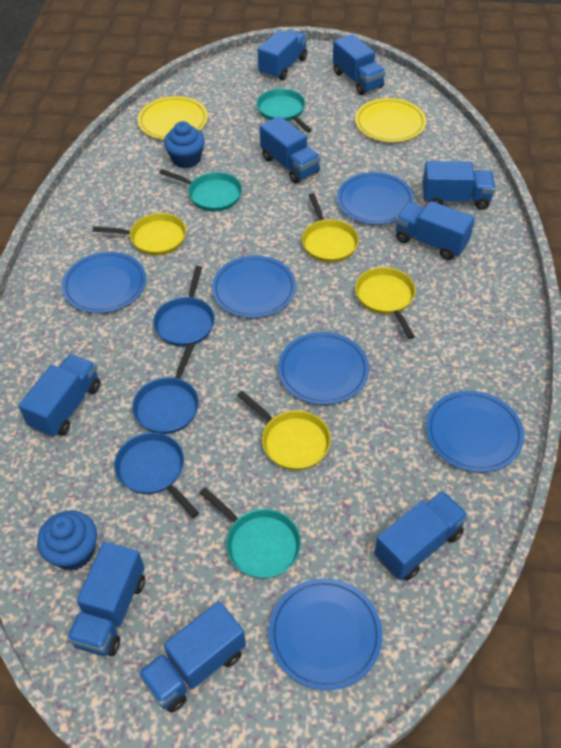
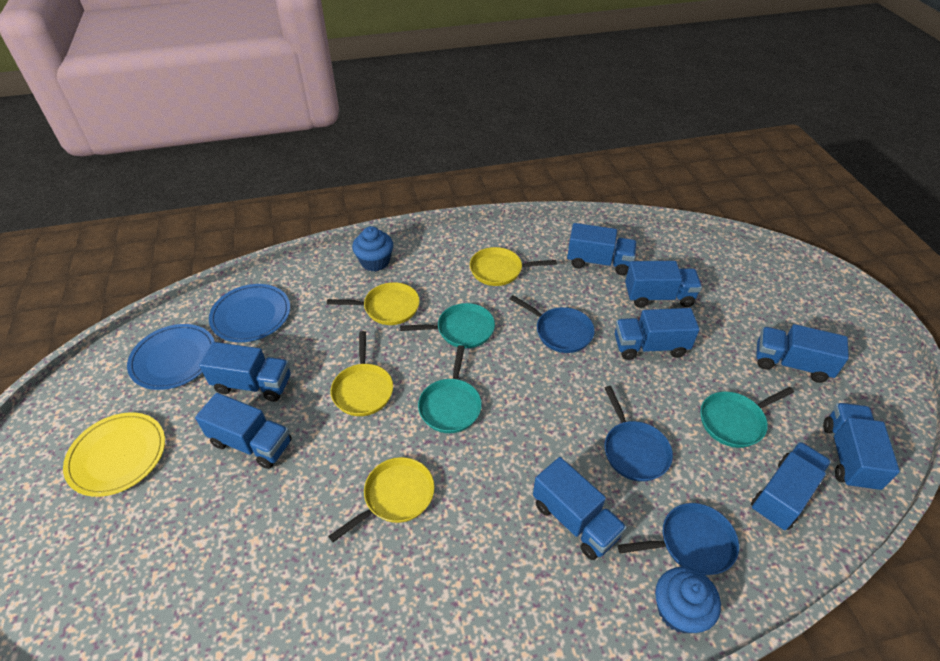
blue plate: [62,252,146,313] [212,256,296,318] [269,578,383,690] [278,332,369,405] [337,172,414,225] [426,391,524,472] = 6 -> [127,324,215,390] [209,284,290,342] = 2
yellow plate: [138,96,208,140] [355,98,426,142] = 2 -> [63,412,165,497] = 1

